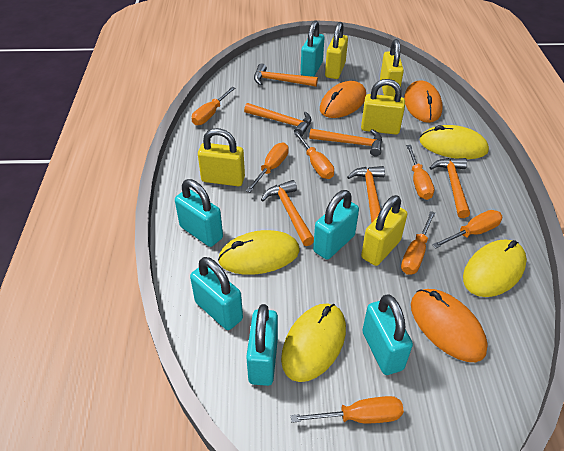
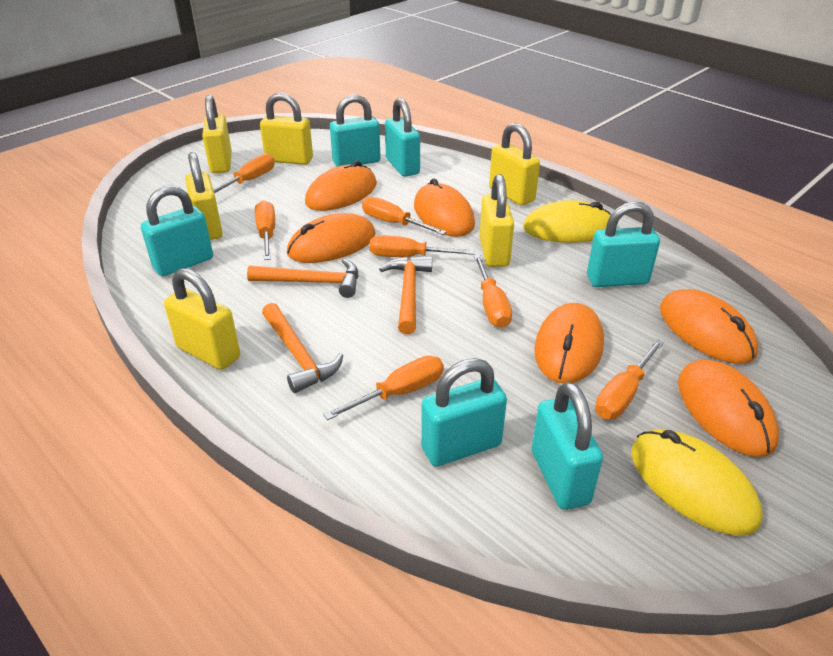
orange hammer: [244,103,311,137] [254,63,318,87] [261,180,314,246] [309,129,382,157] [347,166,385,223] [430,158,470,218] = 6 -> [247,259,358,298] [262,303,344,393] [379,256,432,334] = 3
orange mouse: [320,81,366,118] [404,80,442,123] [411,289,488,362] = 3 -> [287,213,376,263] [305,161,377,211] [414,178,475,237] [534,303,604,383] [660,289,758,364] [678,359,779,457] = 6
yellow mouse: [218,230,300,275] [281,304,346,382] [420,125,489,159] [463,239,527,297] = 4 -> [523,200,611,243] [631,429,763,535] = 2
yellow padlock: [198,128,245,186] [325,22,348,79] [361,79,405,135] [361,195,408,266] [380,39,404,97] = 5 -> [164,268,240,370] [185,152,223,240] [202,95,232,173] [260,92,313,165] [479,174,514,267] [489,123,540,206] = 6

